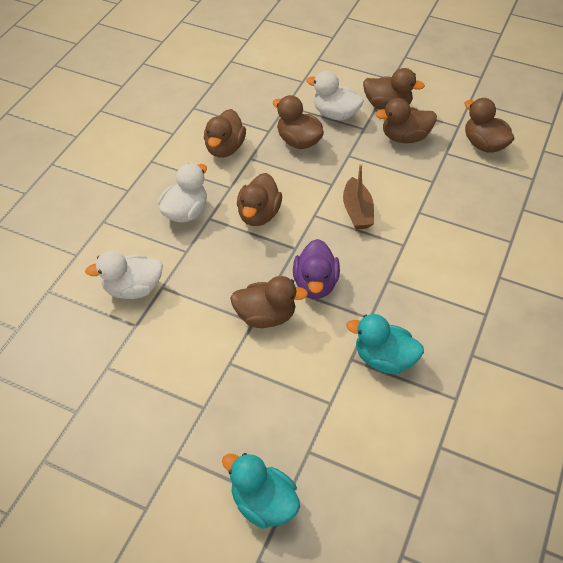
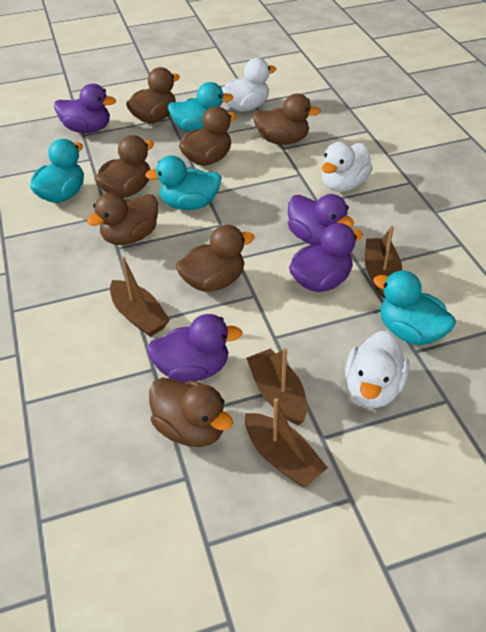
brown boat: [343,164,374,229] = 1 -> [110,256,170,337] [245,398,328,487] [246,348,307,425] [365,226,402,299] = 4
purple duck: [293,239,340,299] = 1 -> [54,84,116,133] [147,314,243,383] [288,194,354,245] [289,223,363,292] = 4
turquoise duck: [222,453,300,529] [346,314,424,374] = 2 -> [30,139,84,203] [145,155,222,210] [168,82,234,132] [373,270,456,345] = 4

